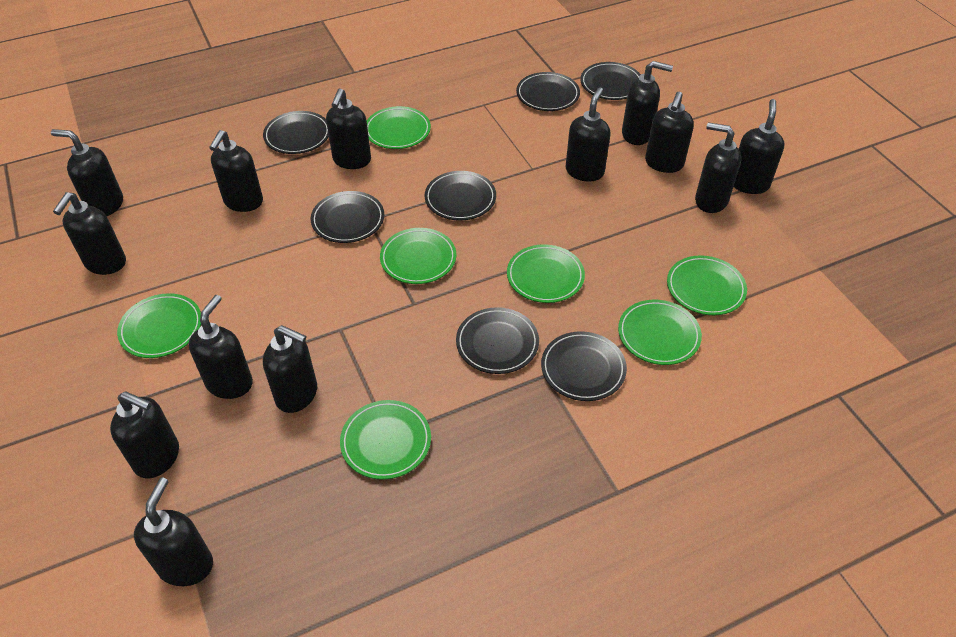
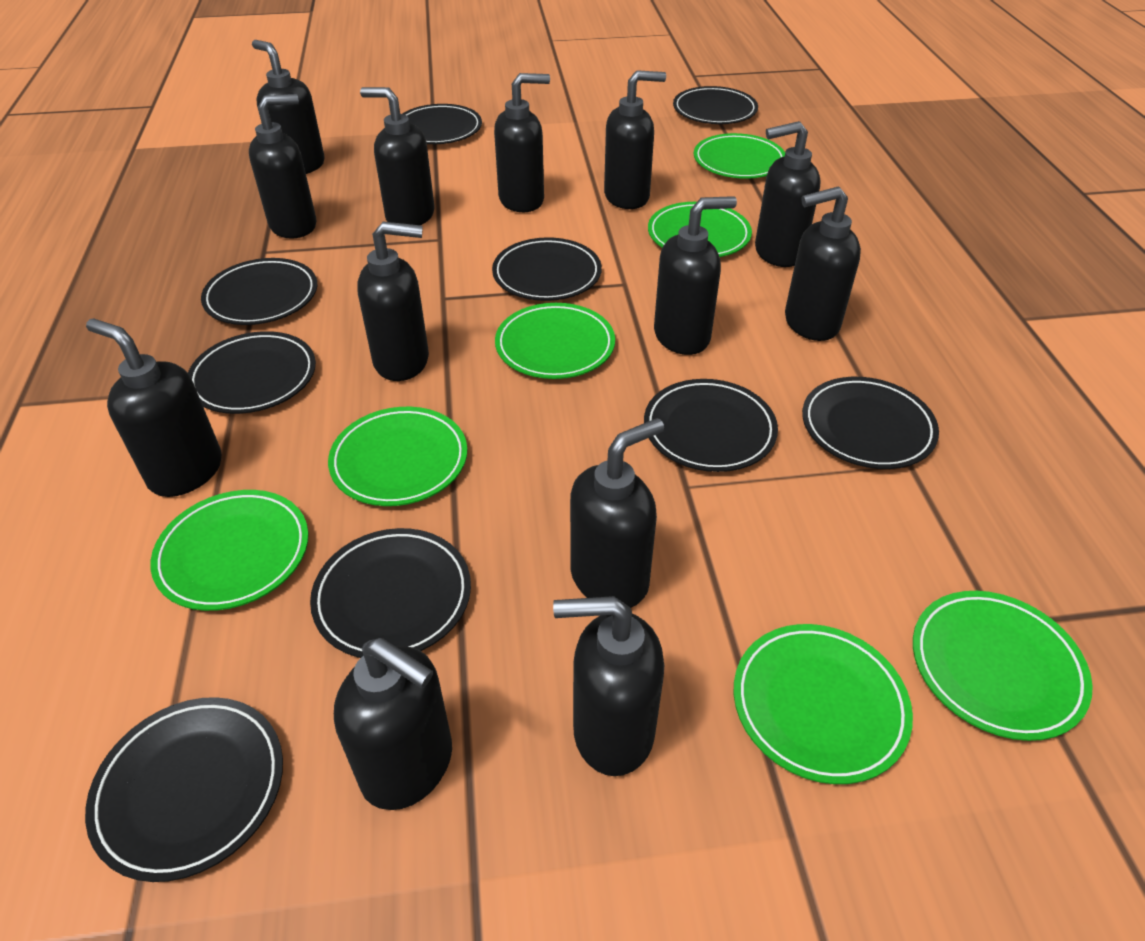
black plate: [263,111,329,154] [311,191,385,243] [425,171,496,220] [456,307,539,374] [516,72,580,111] [541,331,627,401] [580,62,641,100] = 7 -> [85,697,283,882] [188,331,316,414] [201,258,317,325] [310,528,471,658] [403,104,482,144] [492,237,602,301] [644,379,778,472] [673,86,758,124] [802,377,939,469] = 9

